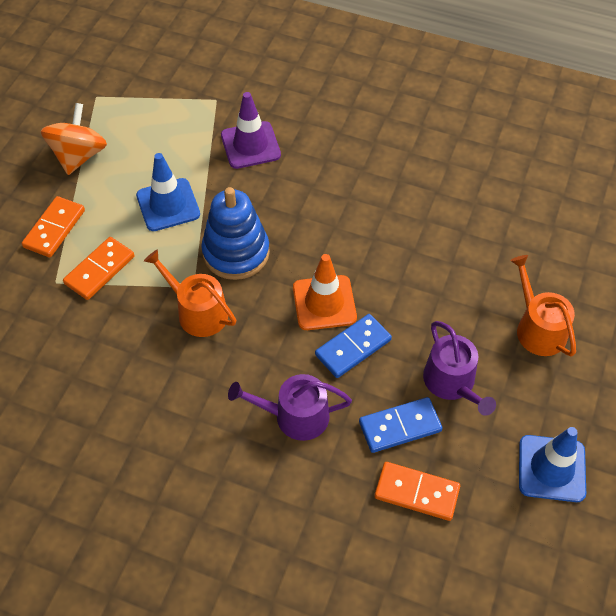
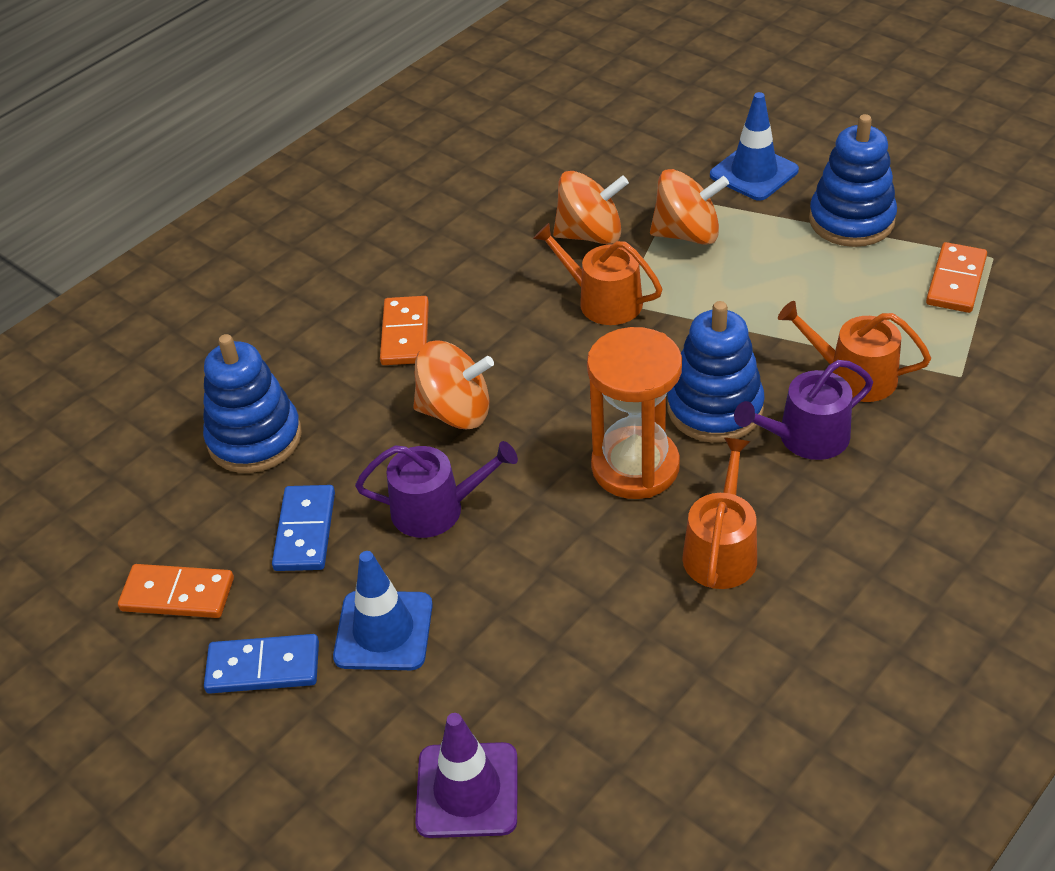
blue stacking toy: [201,187,270,280] = 1 -> [203,334,302,473] [667,301,765,443] [809,114,897,247] = 3
orange hourglass: none = 0 -> [587,327,682,499] = 1
orange spinning top: [40,103,107,175] = 1 -> [413,341,494,429] [553,171,629,245] [650,169,729,245] = 3
orange traffic cone: [293,254,357,330] = 1 -> none = 0
orange watering can: [144,249,236,337] [510,255,576,357] = 2 -> [533,223,662,325] [682,438,757,589] [778,301,931,402] = 3

